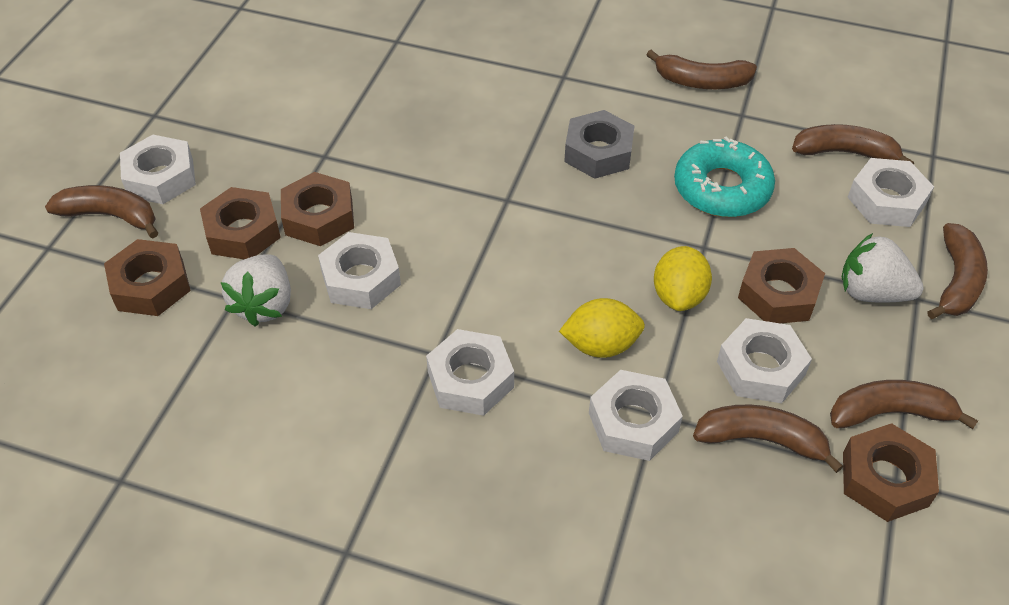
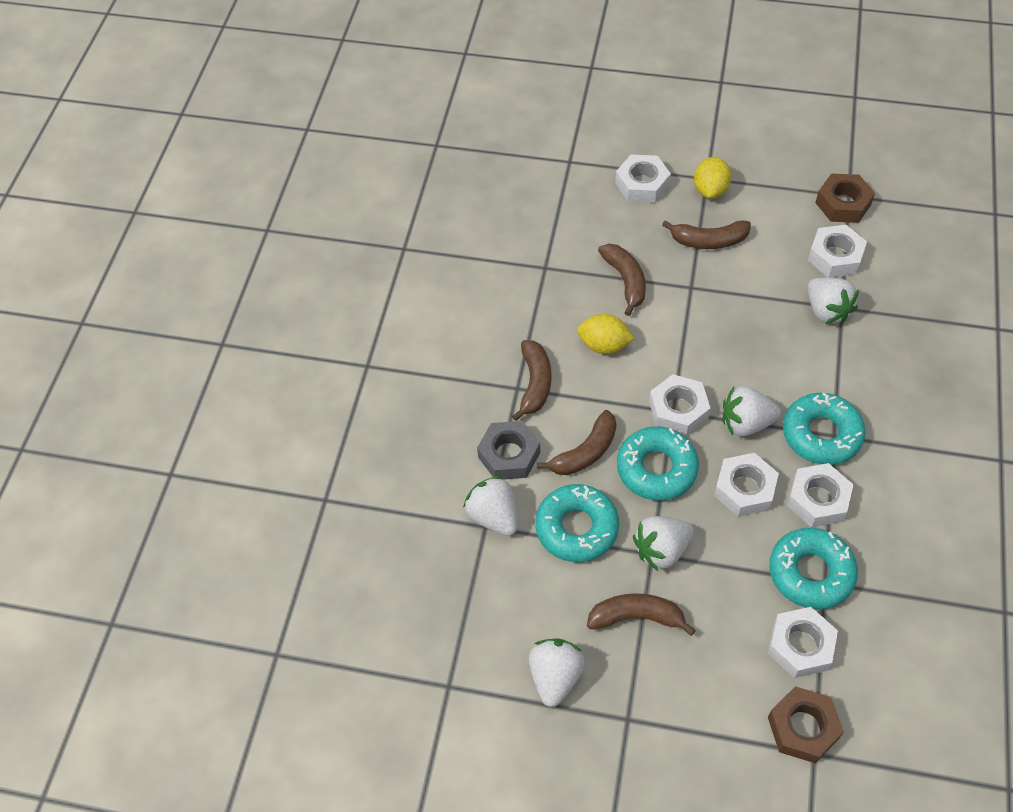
brown banana: [45,185,158,238] [646,50,757,89] [693,404,843,473] [792,124,914,165] [830,380,978,429] [927,223,988,319] = 6 -> [512,340,551,421] [537,410,616,475] [587,593,696,636] [598,244,646,316] [662,220,751,249] = 5
brown nut: [104,239,191,316] [200,187,281,259] [281,172,354,246] [738,248,825,323] [843,423,939,522] = 5 -> [768,686,844,763] [815,173,875,223] = 2
turquoise donut: [674,137,775,217] = 1 -> [536,484,619,562] [617,426,699,501] [769,528,858,609] [783,392,865,465] = 4
white strawberry: [221,254,291,327] [842,233,924,303] = 2 -> [463,476,518,536] [529,638,585,707] [633,516,694,571] [723,386,781,436] [808,278,859,324] = 5

